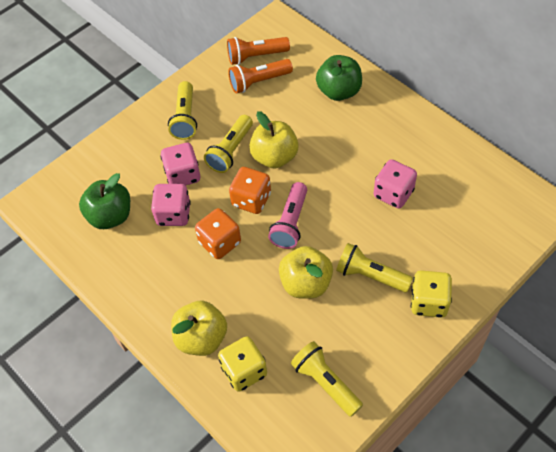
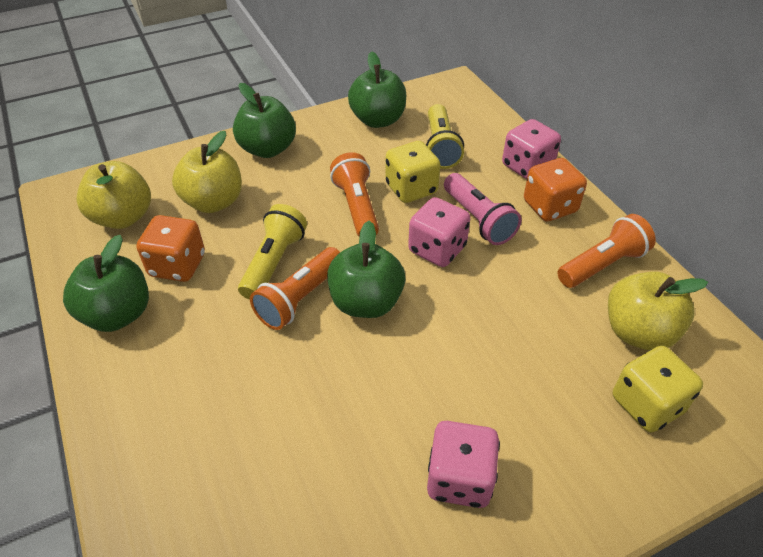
green apple: [79,173,130,229] [316,55,362,101] = 2 -> [63,235,149,332] [233,83,296,158] [327,221,405,318] [348,51,406,128] = 4
orange flashlight: [227,37,290,65] [228,59,293,93] = 2 -> [250,247,340,330] [330,152,379,237] [557,214,656,288] = 3
yellow flashlight: [168,81,197,140] [204,115,253,173] [291,341,363,417] [336,243,413,292] = 4 -> [238,204,307,300] [426,104,464,169] = 2

